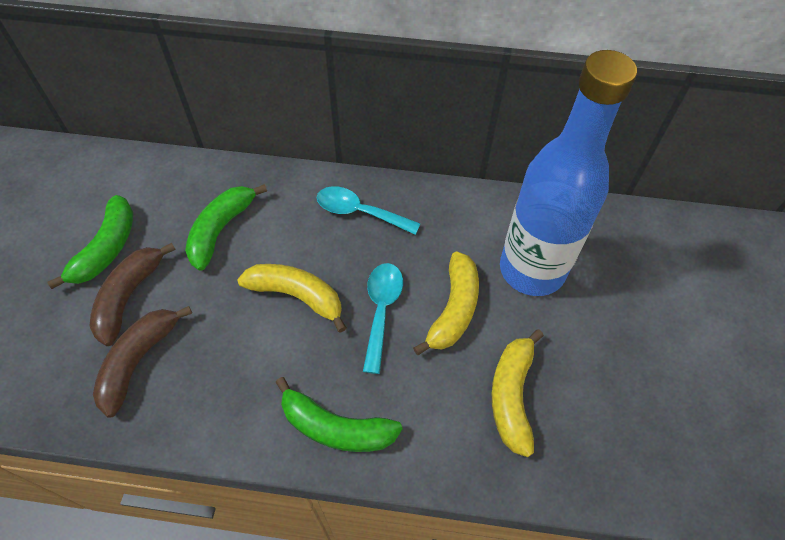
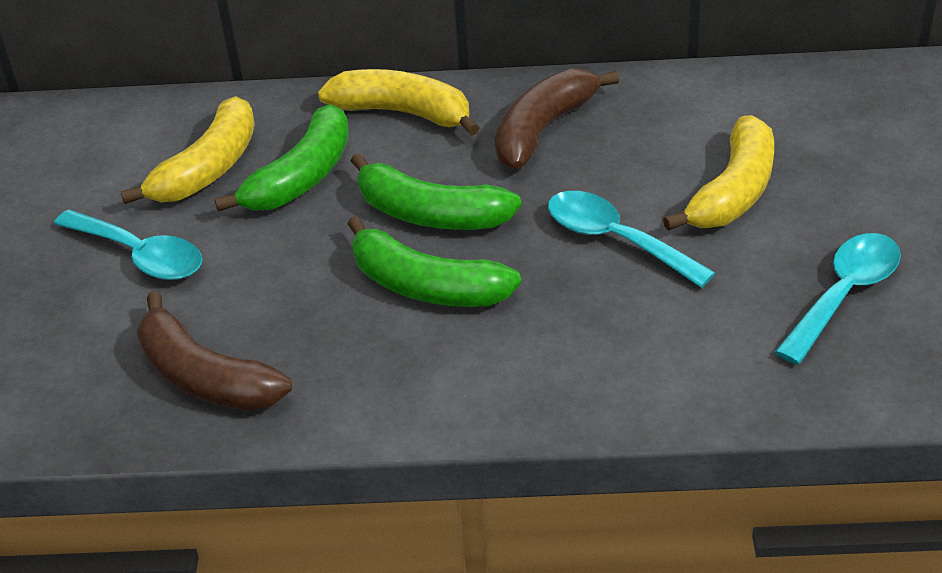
blue bottle: [500,50,637,296] = 1 -> none = 0
turquoise spoon: [317,186,421,235] [363,263,403,374] = 2 -> [54,210,202,280] [548,191,715,288] [775,233,901,365] = 3

